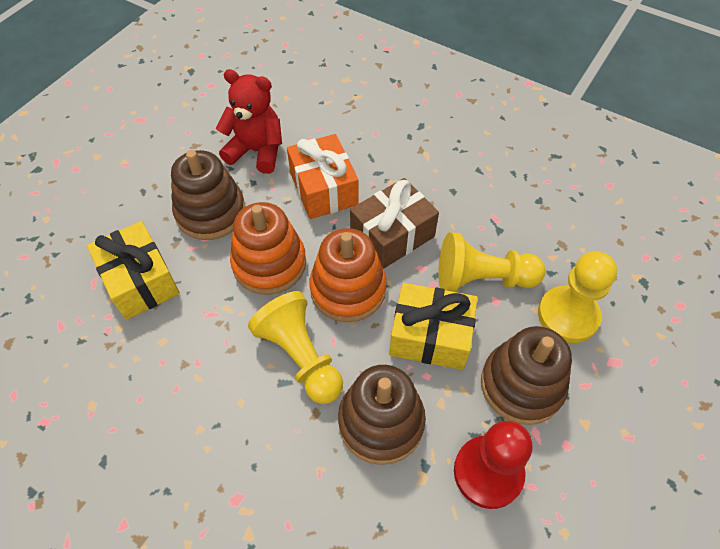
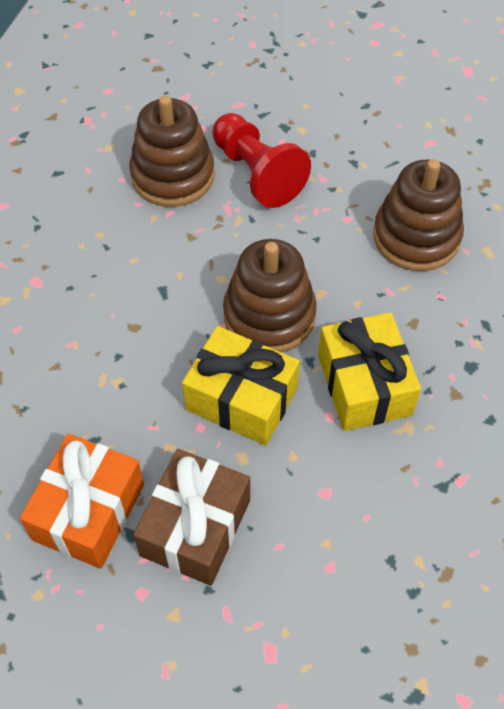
orange stacking toy: [230,202,306,295] [309,228,387,322] = 2 -> none = 0
red teddy bear: [216,69,282,174] = 1 -> none = 0
yellow pawn: [248,291,343,404] [438,232,546,292] [538,251,617,343] = 3 -> none = 0

